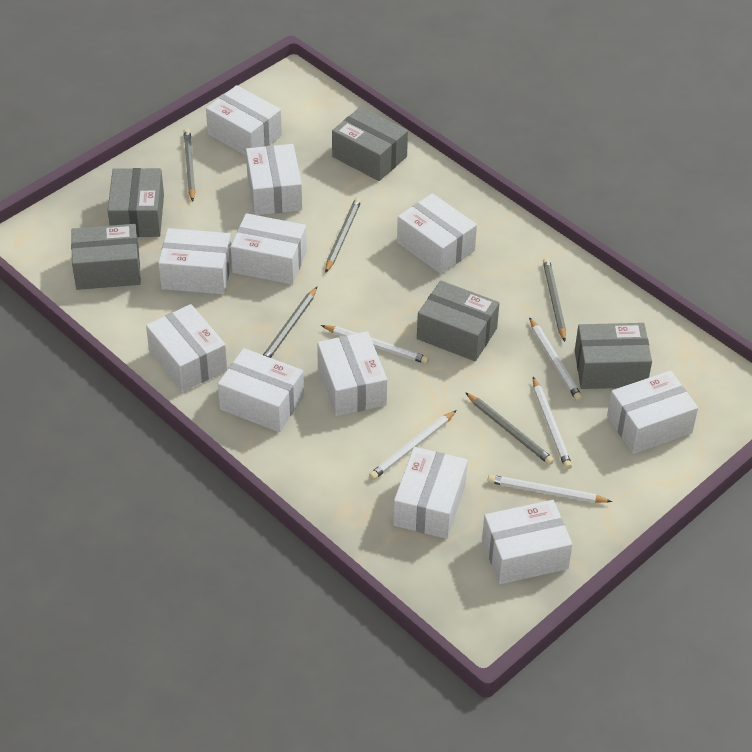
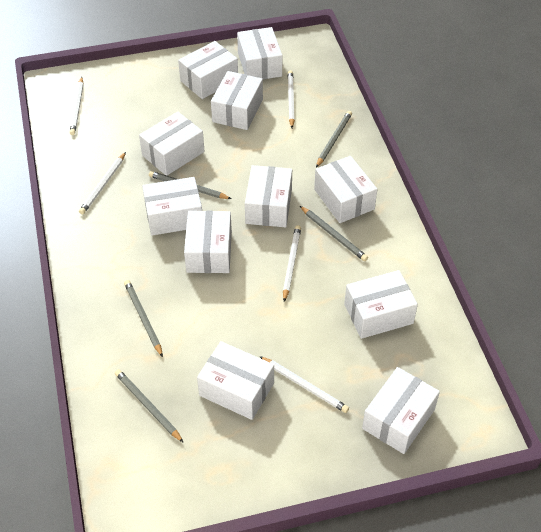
grey box: [71,224,141,290] [108,168,164,237] [332,107,408,181] [417,281,499,361] [575,323,652,389] = 5 -> none = 0

